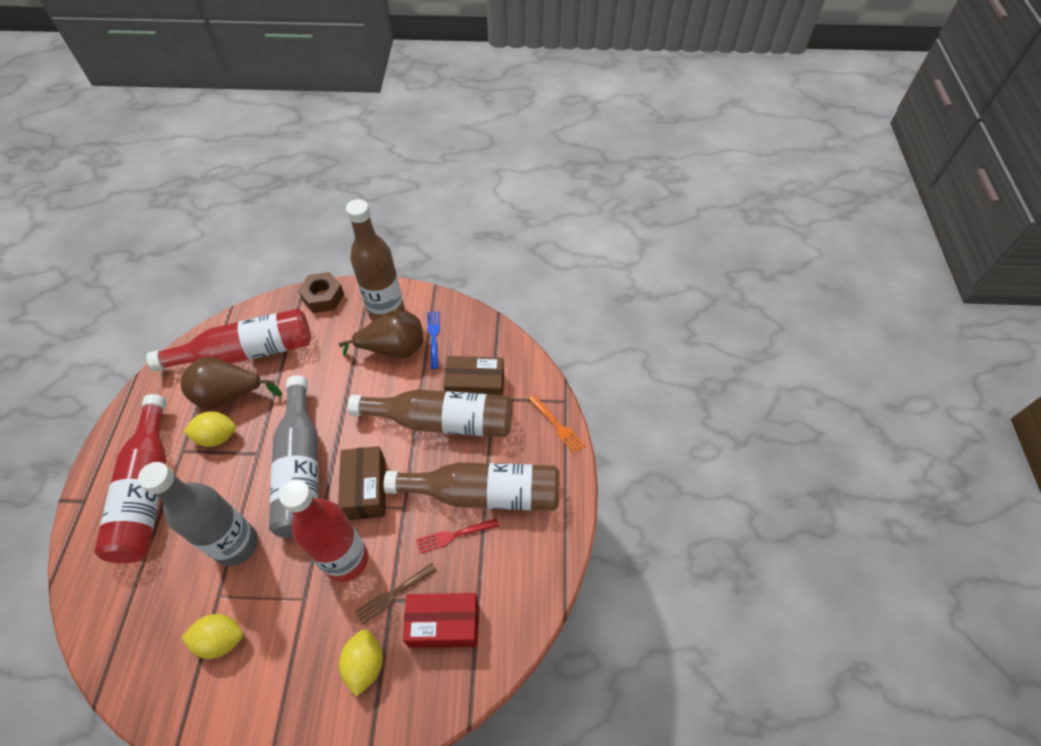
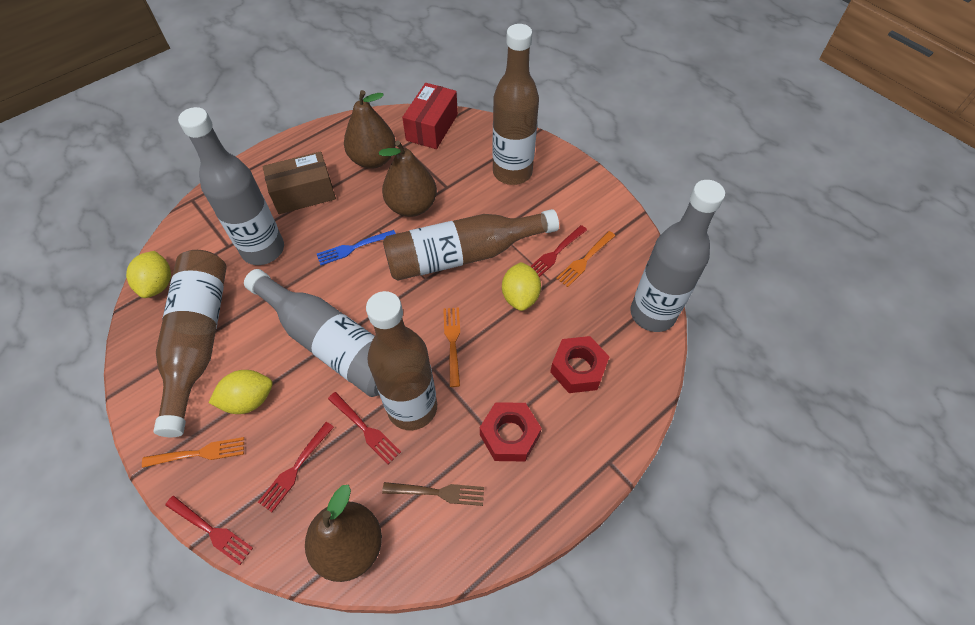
brown bottle: [346,199,405,322] [347,389,512,438] [384,462,560,511] = 3 -> [153,250,227,437] [366,291,437,430] [383,209,559,281] [492,24,539,185] = 4
brown box: [338,446,386,520] [444,356,504,396] = 2 -> [262,151,336,214] = 1
brown nut: [298,272,344,313] = 1 -> none = 0
brown pear: [181,357,282,409] [339,309,423,359] = 2 -> [305,485,382,582] [344,90,396,169] [379,141,437,217] = 3
grey bottle: [138,462,258,566] [269,375,318,538] = 2 -> [178,107,284,265] [244,269,379,397] [630,180,725,332] = 3
orange fork: [528,395,585,454] = 1 -> [142,437,244,468] [443,308,460,387] [556,231,615,287] = 3
red bottle: [94,394,167,563] [146,309,311,371] [279,480,368,582] = 3 -> none = 0
red fork: [416,518,499,554] = 1 -> [165,496,253,565] [258,422,334,512] [328,392,401,464] [530,225,587,277] = 4
red nut: none = 0 -> [480,402,542,461] [550,336,610,393] = 2

